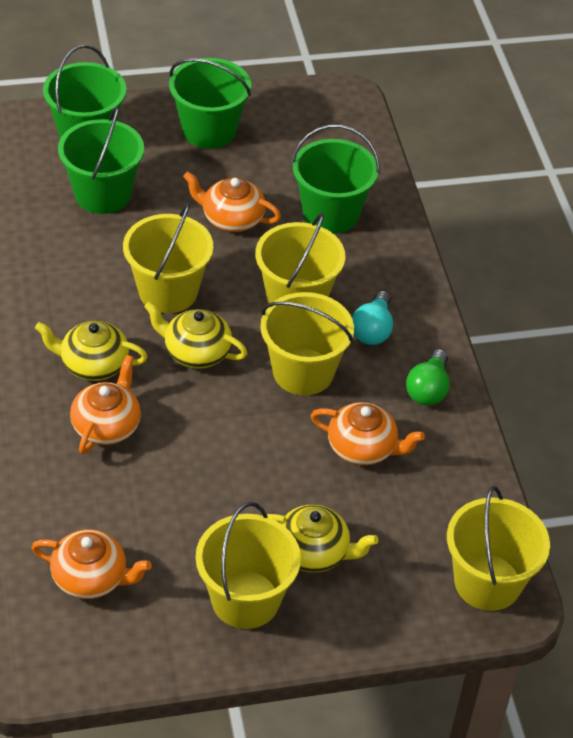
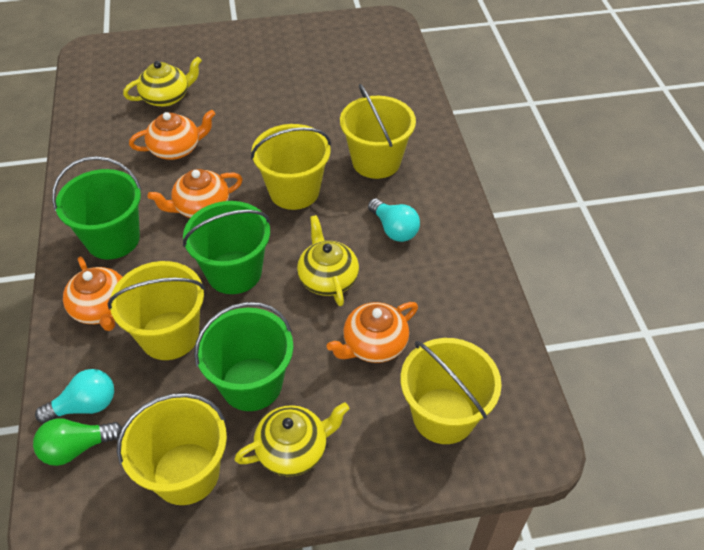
green bucket: [43,45,127,139] [58,106,144,214] [169,58,251,149] [291,124,380,234] = 4 -> [52,156,141,260] [183,201,270,294] [194,302,294,411] = 3
turquoise light bulb: [352,291,393,345] = 1 -> [35,369,114,424] [368,198,420,242] = 2

